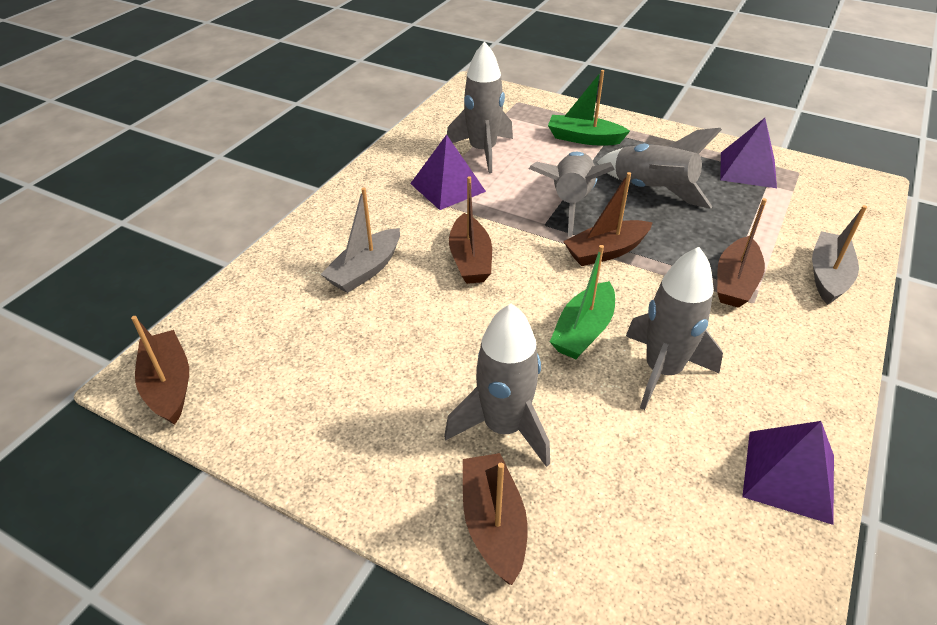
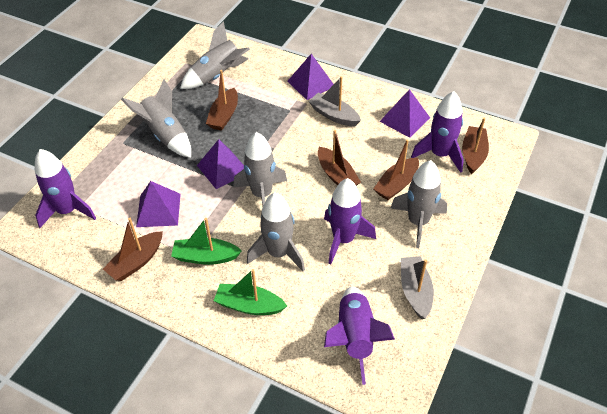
purple pyramid: [410,134,486,210] [720,118,777,188] [742,421,834,525] = 3 -> [136,181,181,227] [197,139,244,189] [287,54,334,100] [379,89,430,138] = 4
purple rocket: none = 0 -> [35,149,96,228] [324,178,376,264] [324,286,395,385] [411,91,464,173] = 4

